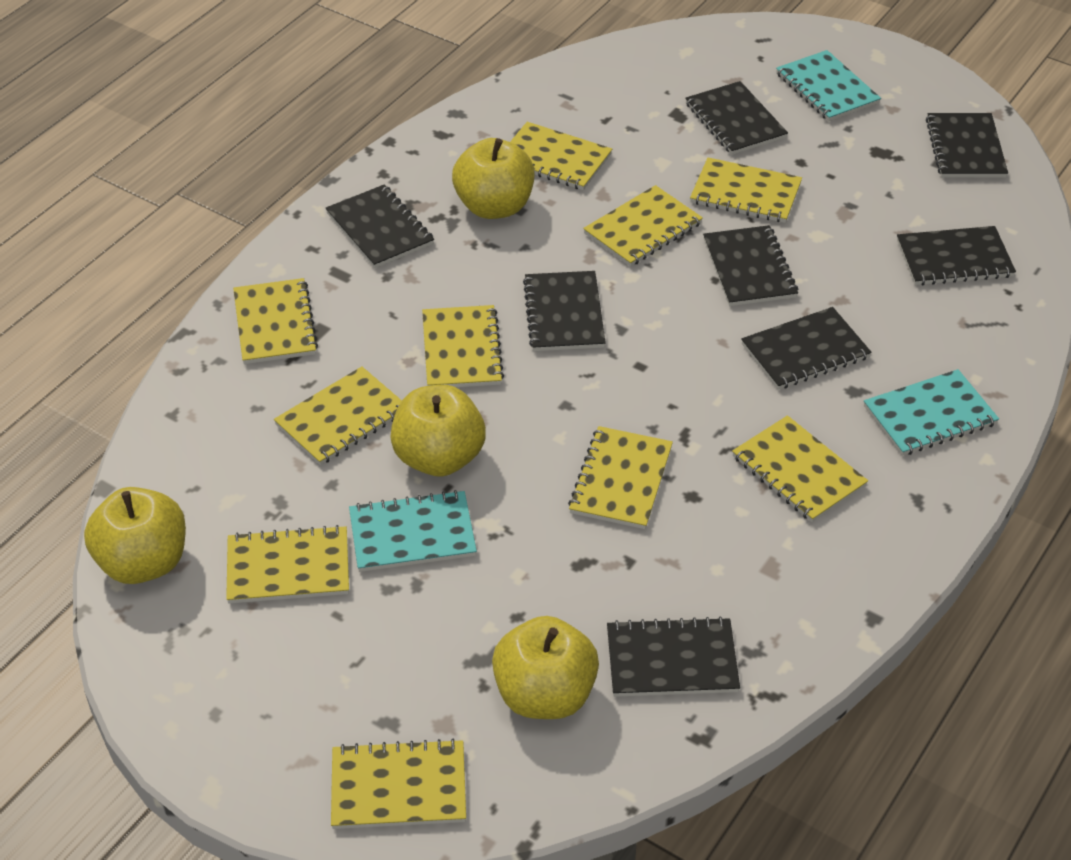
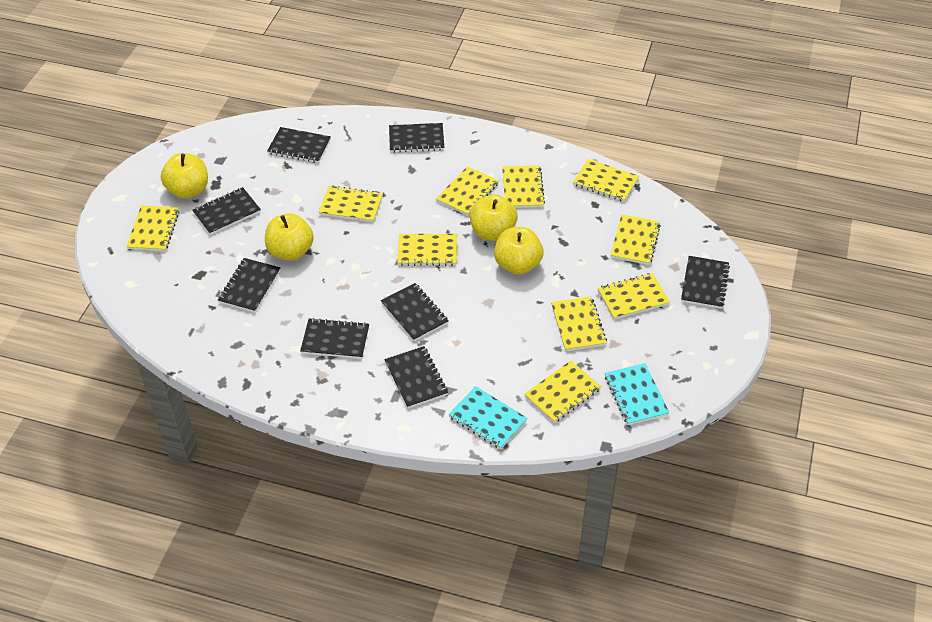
turquoise notebook: [349,490,477,572] [776,50,881,121] [864,369,999,456] = 3 -> [448,386,527,449] [605,363,669,425] = 2

